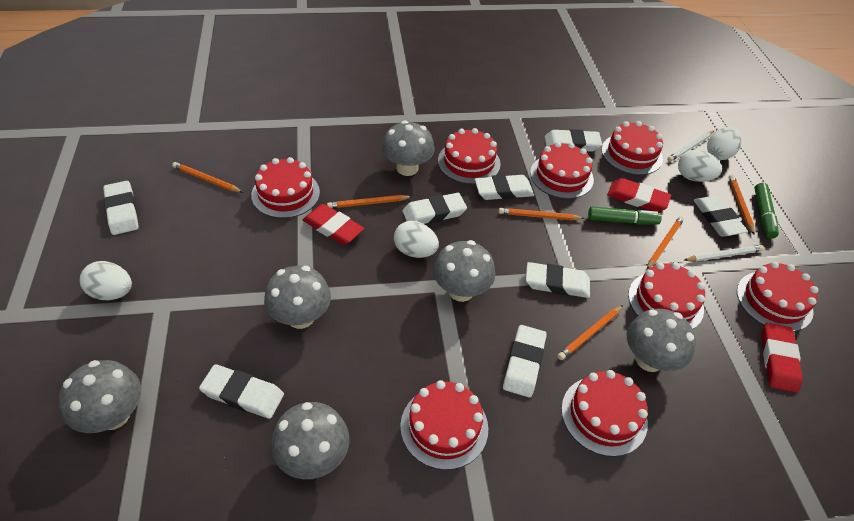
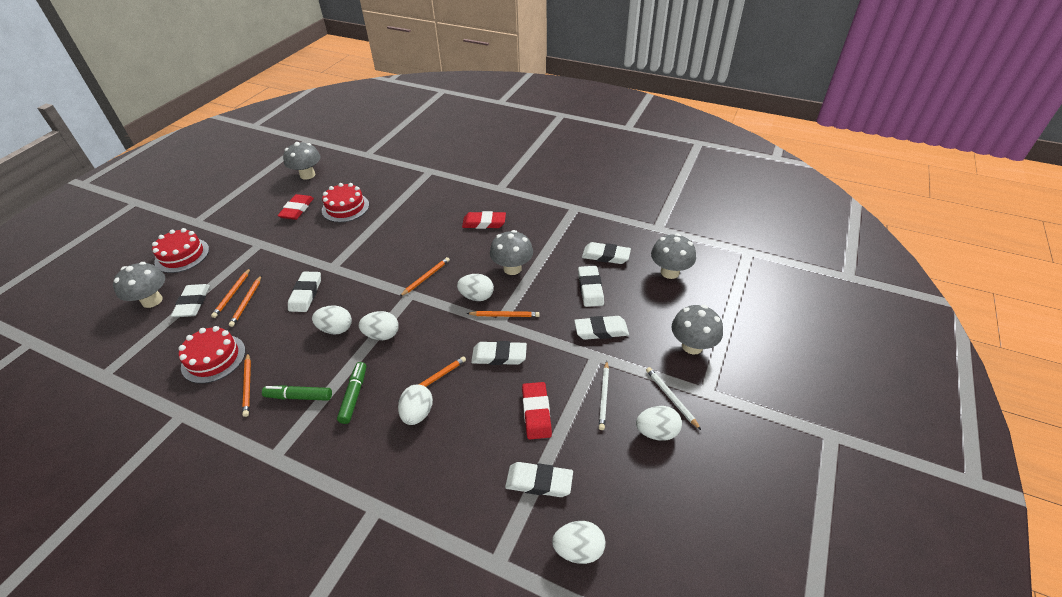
grey mushroom: [59,360,141,433] [264,265,331,329] [271,402,349,479] [382,121,435,176] [433,240,495,302] [627,309,696,372] = 6 -> [113,262,165,308] [283,142,320,180] [490,230,533,275] [651,233,696,279] [671,305,723,354] = 5
red cake: [251,157,320,218] [400,380,488,470] [438,128,501,184] [530,142,594,199] [561,370,648,457] [602,121,663,175] [628,263,705,329] [737,261,818,332] = 8 -> [152,228,209,273] [178,326,246,384] [322,183,369,222] = 3
white egg: [80,261,132,300] [394,221,439,258] [678,150,722,182] [707,127,742,160] = 4 -> [312,305,352,334] [359,311,399,340] [398,384,433,425] [457,274,494,301] [552,521,606,564] [636,406,682,441] = 6
white eraser: [103,181,139,235] [199,364,284,419] [403,193,467,224] [475,175,534,200] [503,325,547,397] [526,262,590,298] [545,129,602,152] [694,195,748,237] = 8 -> [171,284,210,317] [288,272,321,312] [471,341,527,365] [505,462,573,497] [574,316,629,340] [578,266,604,307] [582,242,631,264] = 7

